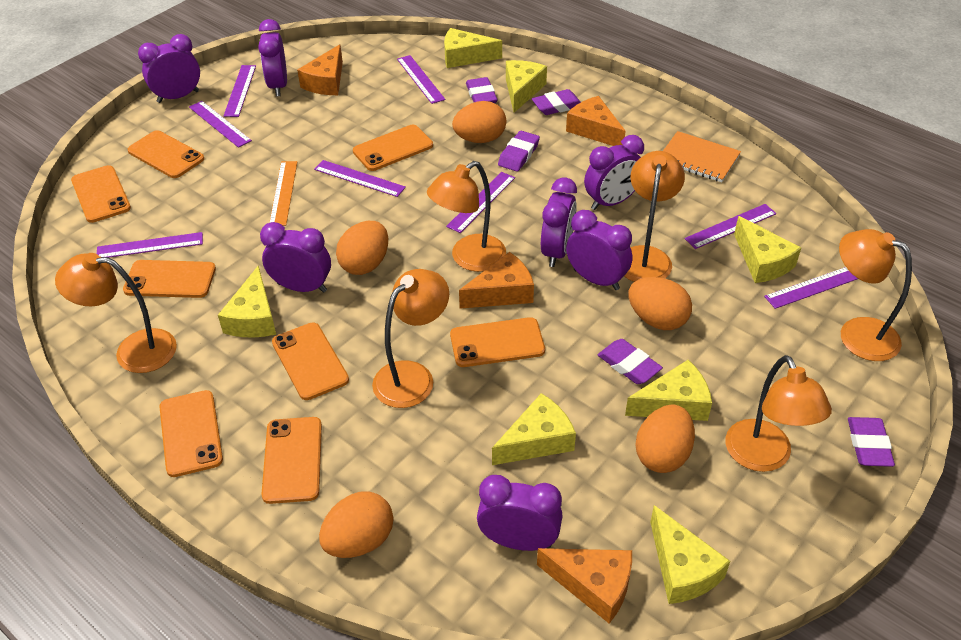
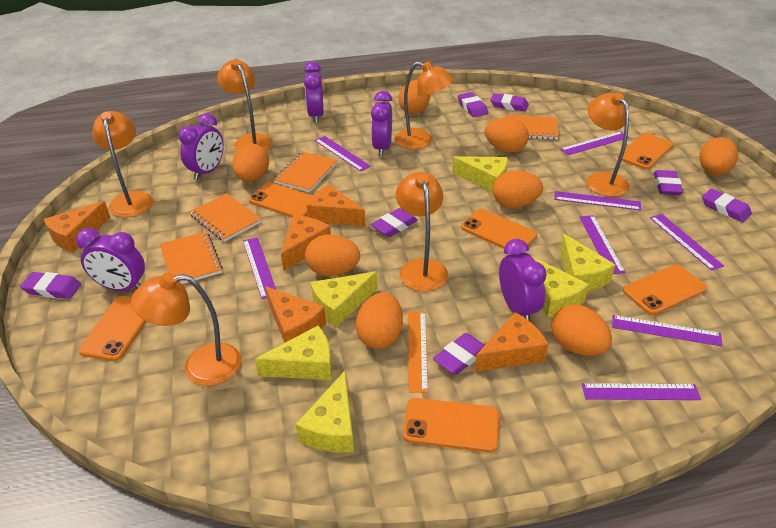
orange cheese: [297,44,343,95] [459,252,534,309] [537,548,632,623] [566,96,626,146] = 4 -> [44,201,110,253] [265,286,326,343] [281,215,331,271] [307,184,365,226] [474,312,549,372] = 5
orange egg: [319,491,393,558] [336,221,388,275] [452,101,506,143] [628,277,692,330] [635,404,695,473] = 5 -> [232,144,269,182] [305,235,360,276] [356,292,403,349] [398,80,430,114] [485,118,529,153] [493,170,543,208] [551,304,612,356] [699,137,738,175] = 8
orange notebook: [663,131,741,182] = 1 -> [160,231,223,284] [189,193,262,242] [273,151,337,192] [505,114,559,140] = 4
orange phone: [71,165,131,223] [123,260,216,298] [128,130,204,178] [160,390,223,477] [261,417,322,504] [272,322,349,400] [353,125,433,171] [450,317,545,367] = 8 -> [78,296,147,361] [249,182,313,217] [403,398,499,453] [461,209,537,249] [618,133,673,169] [623,264,707,315] = 6
purple clock: [138,34,200,103] [258,19,287,97] [260,222,331,292] [477,475,563,551] [541,178,577,267] [566,210,632,290] [584,135,644,210] = 7 -> [76,228,145,291] [179,113,224,180] [304,62,324,123] [371,91,392,157] [499,239,547,321] = 5
purple eraser: [466,77,498,103] [498,131,540,171] [532,89,581,115] [598,339,663,384] [848,417,895,467] = 5 -> [20,272,81,299] [371,208,418,237] [433,333,485,375] [458,92,488,117] [490,93,529,112] [654,170,683,195] [702,189,752,222] = 7
yellow cheese: [218,266,276,337] [444,28,502,68] [492,393,576,465] [506,60,547,113] [625,360,712,421] [650,505,730,604] [734,216,801,283] = 7 -> [255,326,332,380] [296,371,354,453] [311,271,377,327] [452,156,508,192] [532,256,589,318] [560,233,615,291] = 6

